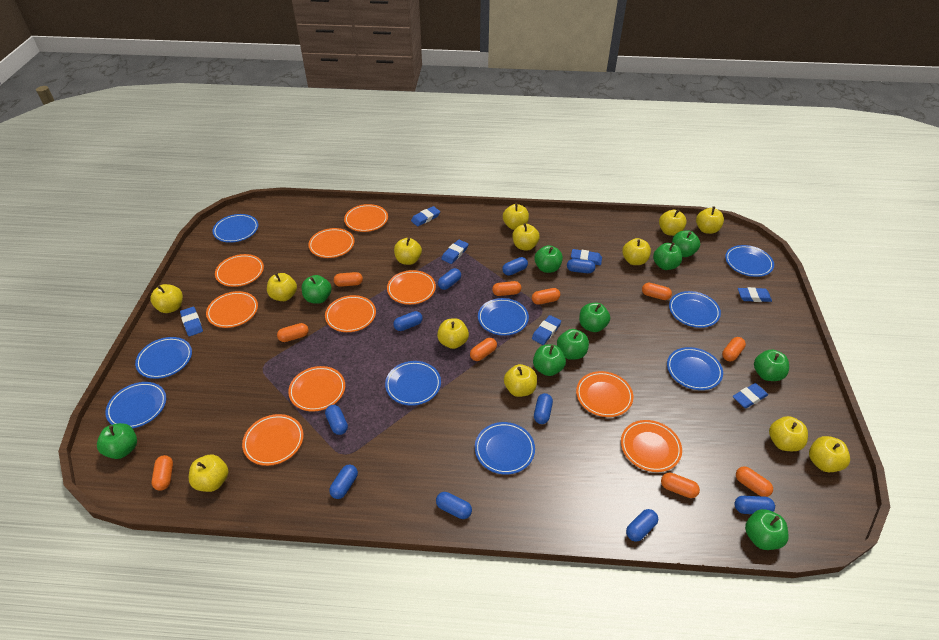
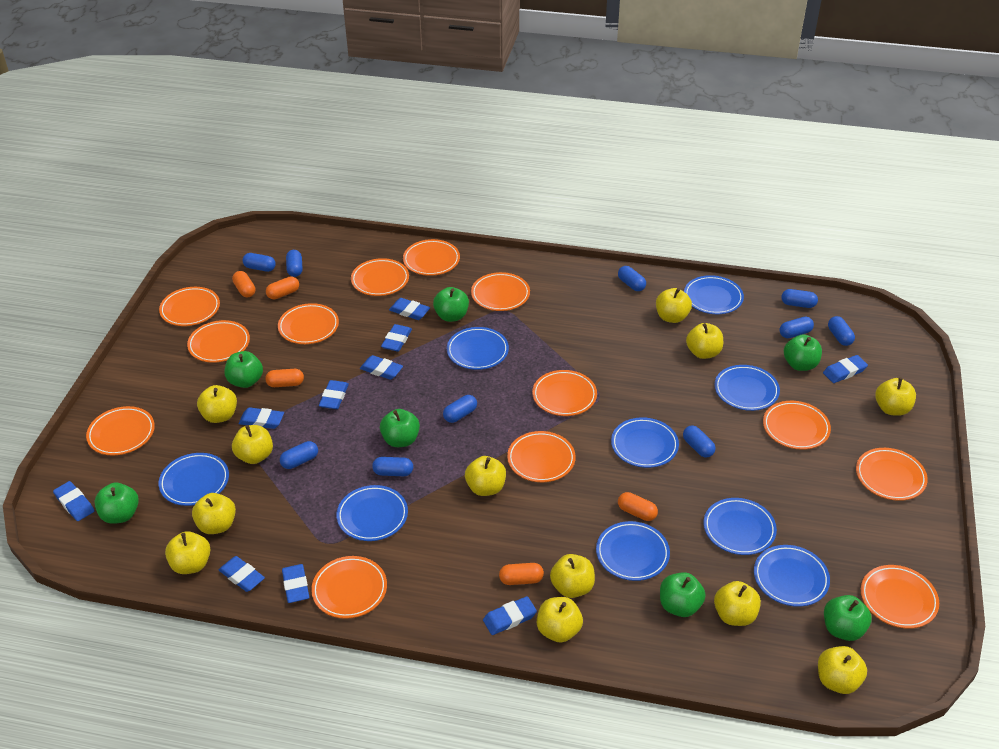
blue eraser: [180,307,203,336] [411,206,440,227] [441,239,469,264] [532,315,561,345] [571,249,602,265] [733,383,768,408] [738,287,772,302] = 7 -> [53,481,94,521] [219,556,265,592] [239,407,284,429] [282,564,309,603] [319,380,349,409] [360,355,403,380] [381,324,412,352] [389,298,430,320] [483,596,537,635] [823,355,868,383] = 10
green apple: [97,423,137,459] [302,275,332,304] [533,345,566,376] [534,245,563,273] [557,329,589,360] [579,303,610,332] [653,242,682,270] [672,230,700,257] [745,509,789,550] [754,349,789,381] = 10 -> [94,483,139,524] [225,351,263,388] [380,409,420,447] [433,287,469,322] [660,572,706,617] [784,335,822,371] [824,595,872,641] = 7
orange capsule: [152,455,173,491] [277,323,309,342] [334,272,363,287] [470,338,497,361] [492,281,521,296] [532,288,560,305] [642,283,672,300] [661,473,700,498] [722,337,746,361] [736,466,773,497] = 10 -> [232,271,255,297] [265,369,304,387] [266,276,299,299] [499,563,544,585] [618,492,658,521] = 5
orange plate: [206,291,258,328] [215,254,264,287] [242,414,304,466] [288,366,345,411] [308,228,355,258] [325,295,376,332] [344,204,388,232] [387,270,436,305] [576,371,633,417] [621,420,682,472] = 10 -> [86,406,155,455] [159,287,220,326] [187,320,250,363] [278,303,339,344] [311,556,387,619] [351,258,409,296] [403,239,460,276] [471,272,530,311] [507,431,576,482] [532,370,597,416] [763,401,831,450] [856,448,928,501] [861,565,939,629] = 13
yellow apple: [150,284,183,313] [189,455,228,492] [267,273,297,301] [394,238,422,265] [437,318,469,349] [503,203,529,230] [504,364,537,397] [513,223,540,250] [622,238,651,265] [659,209,687,236] [696,207,724,234] [769,416,808,451] [809,436,850,472] = 13 -> [165,531,211,574] [192,493,236,534] [197,385,237,423] [232,425,273,464] [465,456,506,496] [537,597,583,643] [550,554,595,598] [656,288,692,323] [686,323,723,359] [714,581,761,626] [818,646,867,694] [875,378,916,416] = 12

